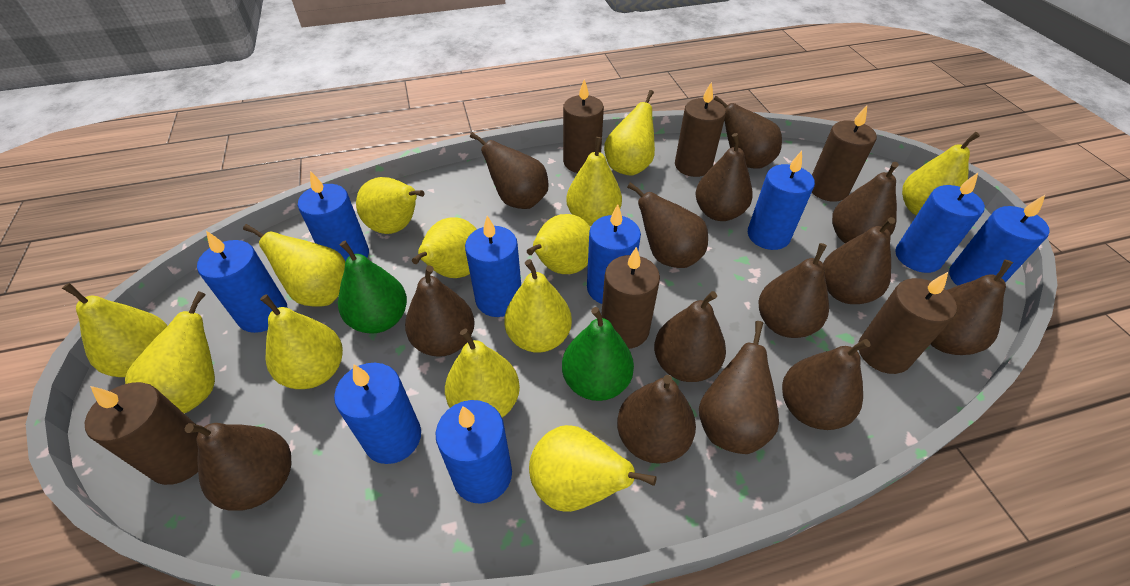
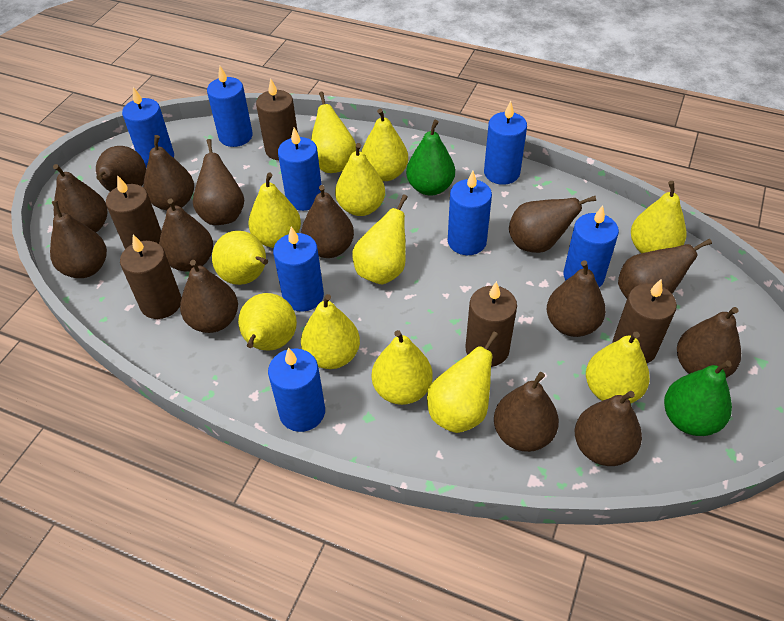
blue candle: [197,231,287,333] [298,171,369,262] [334,363,421,464] [436,400,512,504] [465,216,521,317] [587,204,641,304] [748,151,815,250] [896,173,985,273] [949,195,1050,286] = 9 -> [122,87,174,167] [207,66,253,147] [268,348,325,432] [273,226,324,312] [278,127,322,211] [448,171,492,255] [484,101,527,185] [563,205,619,287] = 8
brown candle: [85,382,199,485] [563,79,604,173] [601,247,660,349] [675,82,726,177] [812,105,877,202] [858,272,957,374] = 6 -> [106,175,161,249] [120,235,182,319] [256,78,298,160] [465,281,517,367] [612,279,677,363] = 5
yellow pear: [62,283,167,377] [125,291,215,414] [243,224,345,307] [260,294,343,389] [356,177,424,234] [412,217,477,278] [445,329,520,417] [504,259,572,353] [527,214,590,274] [529,425,657,512] [566,137,622,226] [604,90,655,176] [902,132,980,216] = 13 -> [212,231,268,285] [238,293,297,351] [248,172,301,248] [301,294,360,369] [311,92,356,173] [335,143,385,216] [352,194,408,284] [361,109,408,181] [372,330,433,405] [427,331,498,433] [586,331,650,403] [631,181,687,253] = 12

